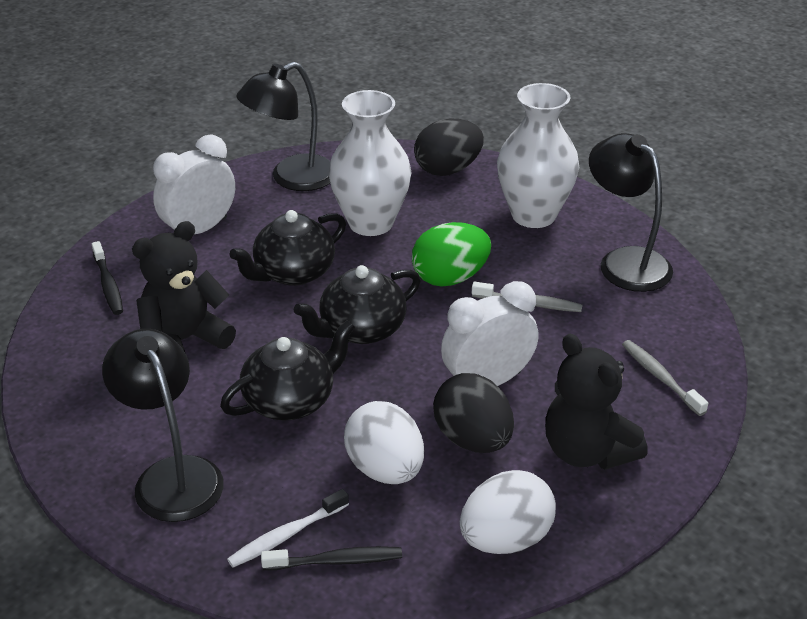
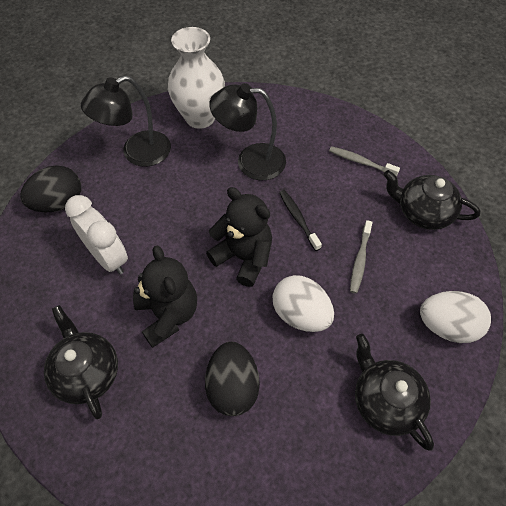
black lamp: [102,329,224,522] [236,62,331,191] [589,133,673,292] = 3 -> [81,76,171,167] [209,83,286,180] = 2
black toothbrush: [92,241,123,315] [261,546,402,570] = 2 -> [279,190,322,251] = 1
green egg: [412,222,491,287] = 1 -> none = 0
white clock: [153,134,235,234] [441,281,538,386] = 2 -> [65,195,128,275] = 1
white toothbrush: [227,489,349,568] = 1 -> none = 0
white vase: [329,90,411,236] [497,83,579,228] = 2 -> [168,27,225,129] = 1

